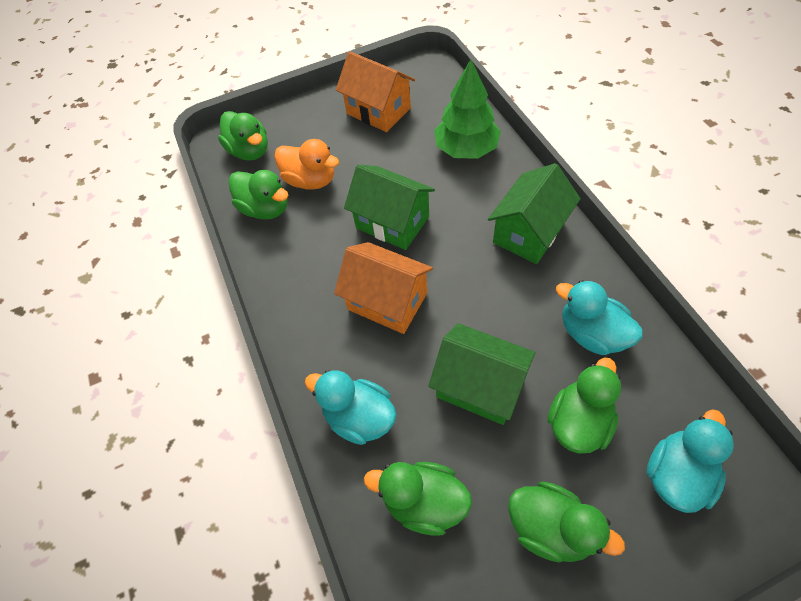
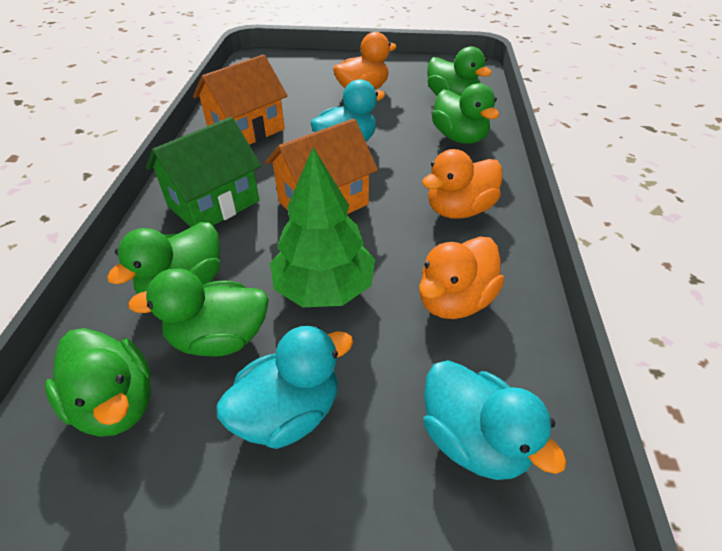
green house: [344,165,435,250] [428,323,535,425] [488,163,581,264] = 3 -> [146,117,261,227] = 1
orange duck: [274,139,339,190] = 1 -> [333,32,397,90] [419,236,504,319] [422,149,502,219] = 3

